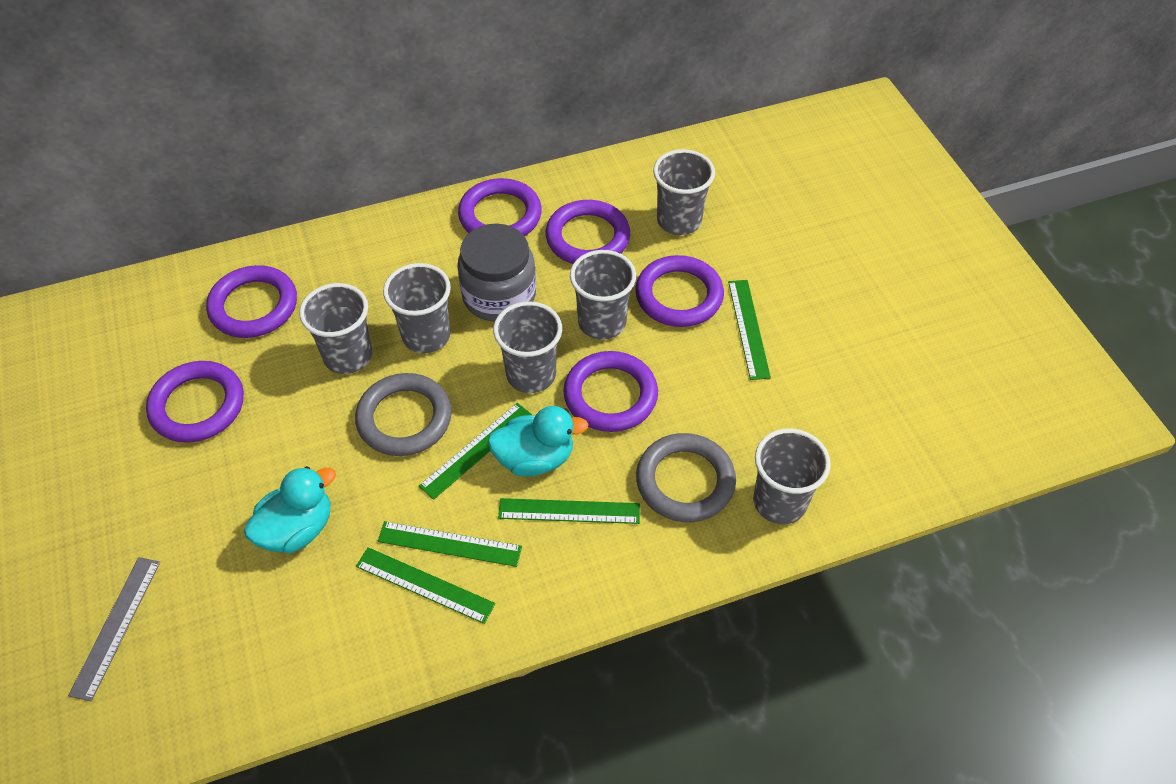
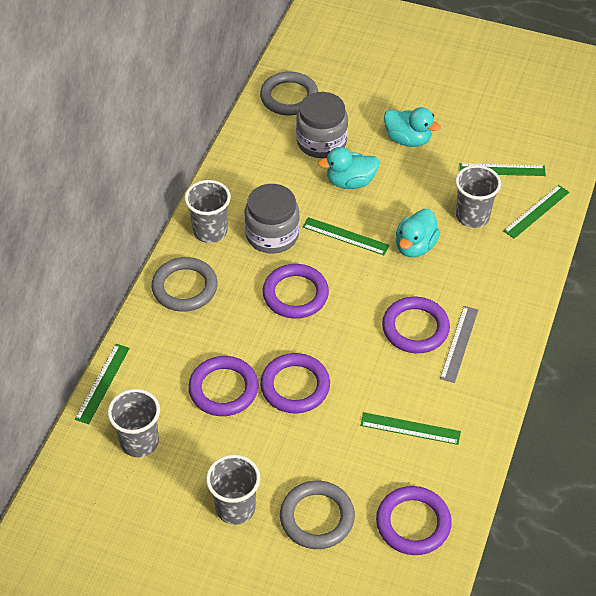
grey cup: [299,283,372,374] [383,263,451,353] [493,301,562,393] [570,250,636,340] [653,149,715,235] [753,428,831,524] = 6 -> [108,389,160,457] [184,180,231,243] [206,454,260,525] [455,165,501,228] = 4
grey jar: [457,224,536,322] = 1 -> [244,184,299,253] [296,92,348,158] = 2
grey ring: [355,373,452,456] [636,433,736,522] = 2 -> [151,257,218,312] [260,72,318,115] [280,481,355,549] = 3
purple ring: [146,361,244,443] [206,265,297,338] [458,178,542,236] [546,200,630,264] [563,351,658,432] [635,255,724,327] = 6 -> [188,356,258,416] [260,353,330,413] [263,264,329,319] [376,486,452,555] [382,297,450,353] = 5
turquoise duck: [244,466,336,554] [487,406,589,477] = 2 -> [318,147,379,189] [384,107,441,147] [396,209,440,257] = 3

